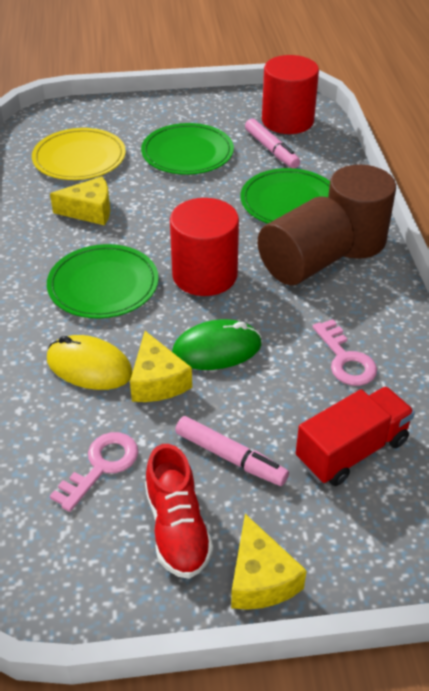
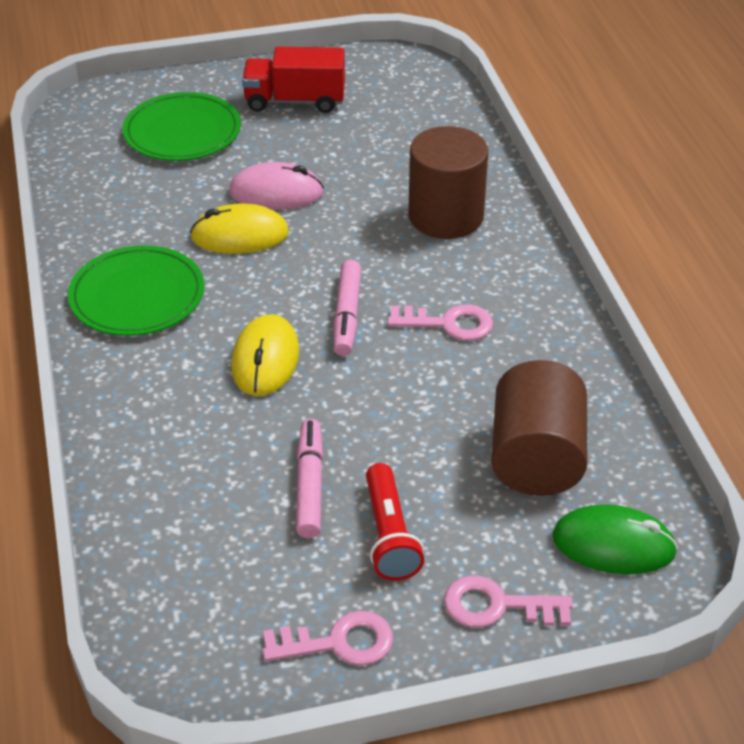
green plate: [47,244,159,318] [141,123,234,175] [240,168,330,224] = 3 -> [68,245,204,336] [123,92,241,161] = 2
pink key: [50,432,138,512] [313,319,377,386] = 2 -> [263,611,393,666] [388,304,493,341] [444,576,573,628] = 3
pink mouse: none = 0 -> [229,162,324,210] = 1
red cylinder: [170,198,239,296] [262,55,319,134] = 2 -> none = 0
red flashlight: none = 0 -> [366,463,424,581] = 1
red shoe: [145,444,213,579] = 1 -> none = 0
yellow cheese: [50,176,110,225] [130,331,192,402] [231,514,307,610] = 3 -> none = 0
yellow mouse: [47,335,132,390] = 1 -> [190,204,289,254] [231,314,299,396] = 2
yellow plate: [32,128,126,180] = 1 -> none = 0

